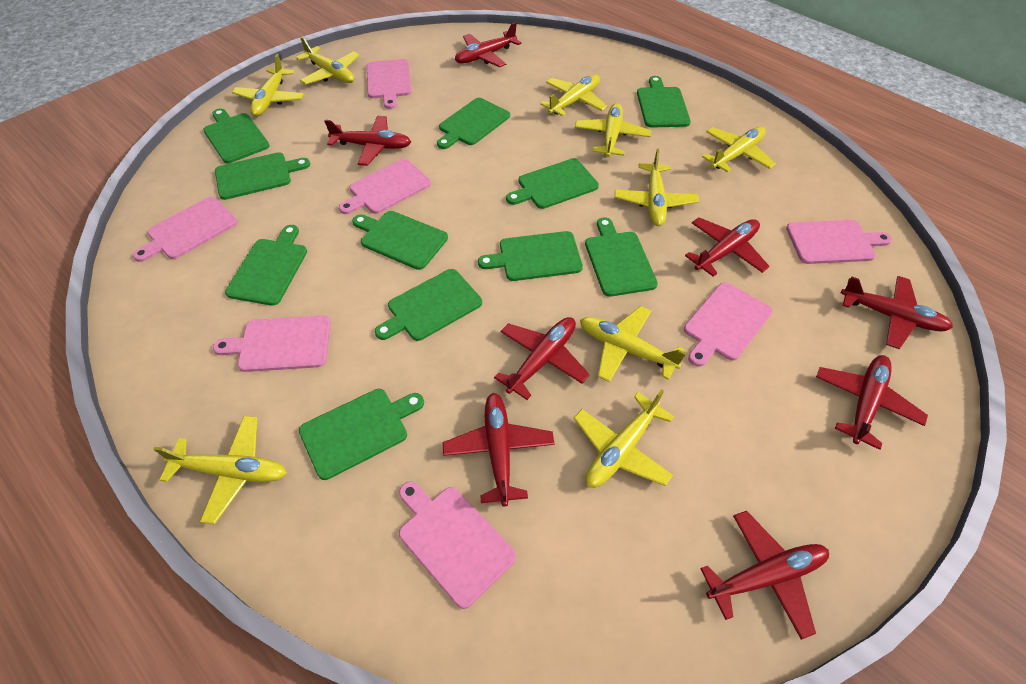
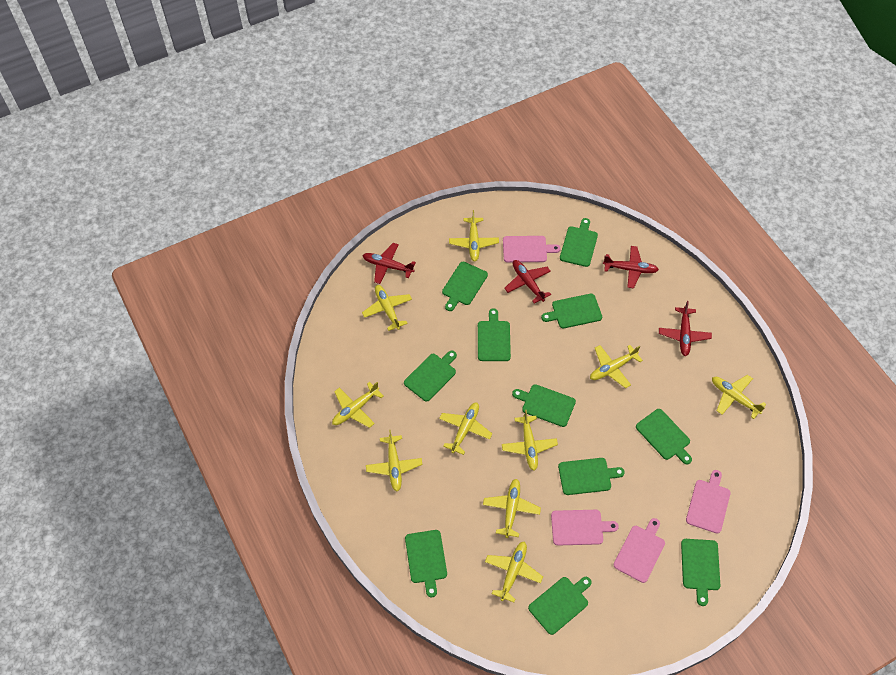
pink cutting board: [133,197,238,262] [213,316,331,372] [339,159,431,214] [367,59,412,109] [399,481,516,609] [684,282,772,367] [786,220,892,264] = 7 -> [503,236,561,263] [551,510,619,546] [613,518,665,583] [686,470,731,534] = 4
red plane: [324,116,411,166] [443,393,555,507] [455,22,521,67] [494,317,590,400] [685,217,770,277] [700,511,829,640] [816,355,928,450] [841,276,953,349] = 8 -> [362,243,416,284] [504,260,551,303] [603,246,659,288] [659,301,712,356] = 4
yellow plane: [153,416,287,524] [232,54,304,116] [296,37,360,85] [540,74,607,116] [574,389,674,488] [575,103,651,157] [580,306,686,382] [615,149,699,226] [702,127,776,173] = 9 -> [332,382,383,428] [362,285,412,331] [366,429,422,492] [439,402,492,455] [449,210,499,261] [483,479,541,538] [485,542,543,603] [502,410,558,471] [590,345,643,388] [712,375,766,419] = 10

